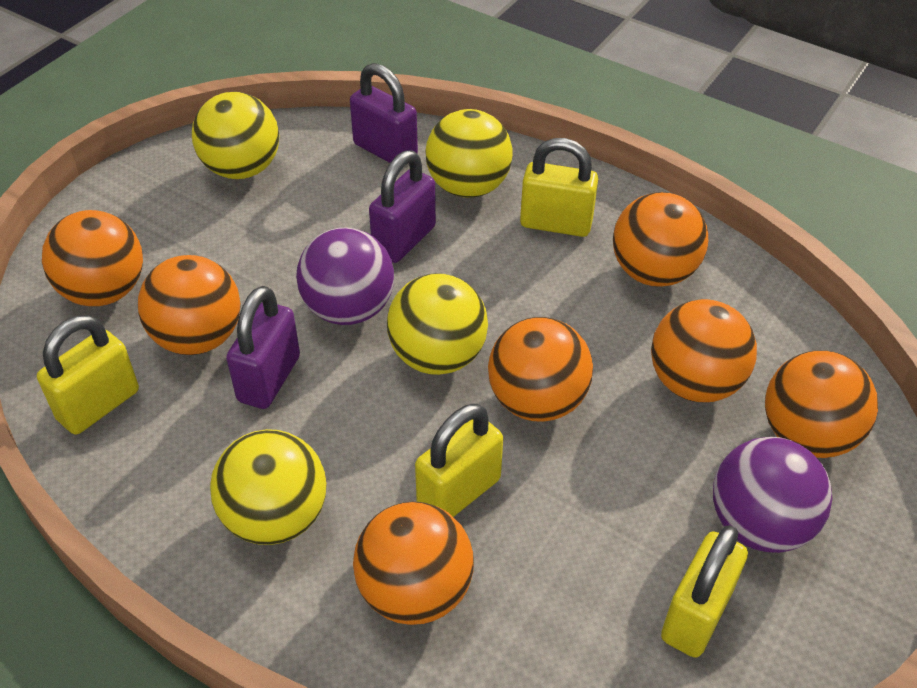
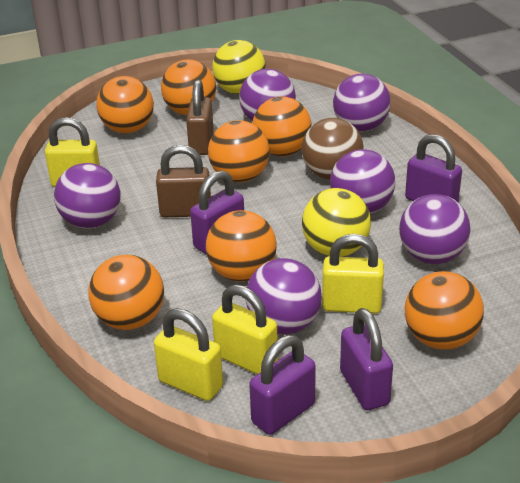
brown ball: none = 0 -> [302,118,364,180] = 1
brown padlock: none = 0 -> [156,145,211,217] [186,79,214,155] = 2
purple ball: [296,228,394,325] [713,437,832,553] = 2 -> [54,163,121,229] [239,69,296,122] [246,258,322,335] [330,149,395,214] [333,74,391,132] [399,194,471,264] = 6
purple padlock: [226,286,300,409] [350,63,418,163] [369,150,436,263] = 3 -> [190,171,244,254] [249,335,316,435] [340,308,393,410] [405,134,462,202] = 4
yellow ball: [192,92,279,179] [210,429,327,545] [387,273,488,375] [425,109,513,198] = 4 -> [212,40,266,94] [302,188,371,257] = 2

